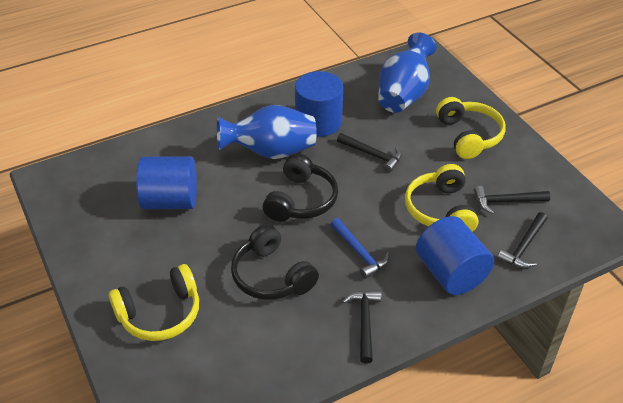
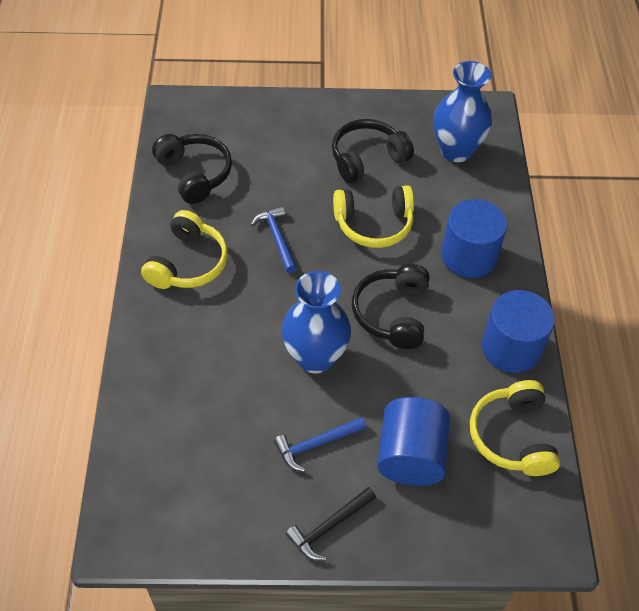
black hammer: [337,133,402,173] [343,290,381,364] [474,186,550,214] [497,212,547,268] = 4 -> [285,487,376,560] = 1
black headphones: [231,224,319,300] [263,153,338,222] = 2 -> [152,134,232,204] [332,119,414,183] [352,264,429,349] = 3
blue hammer: [330,218,389,279] = 1 -> [251,206,297,273] [274,417,366,472] = 2

